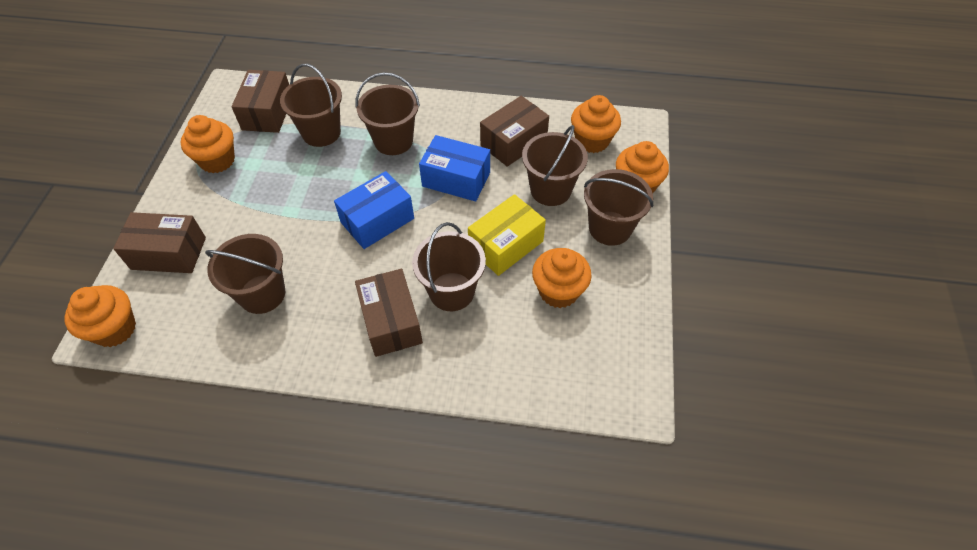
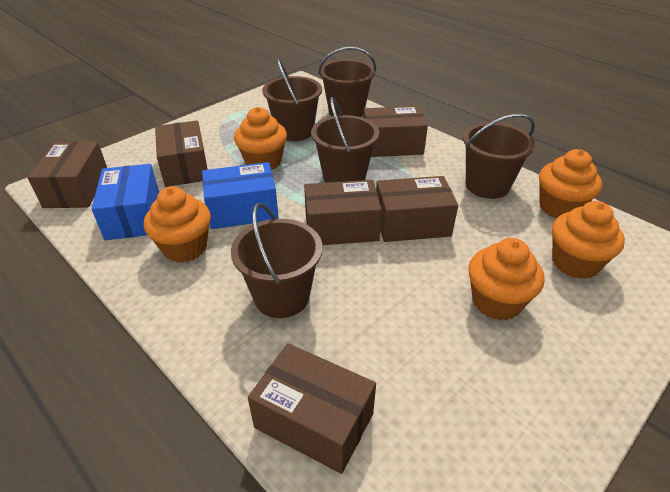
brown box: [113,212,206,273] [231,70,289,133] [355,269,423,357] [480,96,549,167] = 4 -> [28,141,107,208] [155,120,208,187] [248,343,376,474] [304,180,382,245] [363,106,428,157] [376,176,458,242] = 6
brown bucket: [205,234,285,314] [280,64,342,147] [355,72,420,155] [412,222,486,311] [522,125,588,206] [584,169,653,246] = 6 -> [231,203,322,318] [262,58,322,141] [311,97,379,183] [318,47,376,117] [463,114,535,199] = 5
yellow box: [468,194,546,276] = 1 -> none = 0

